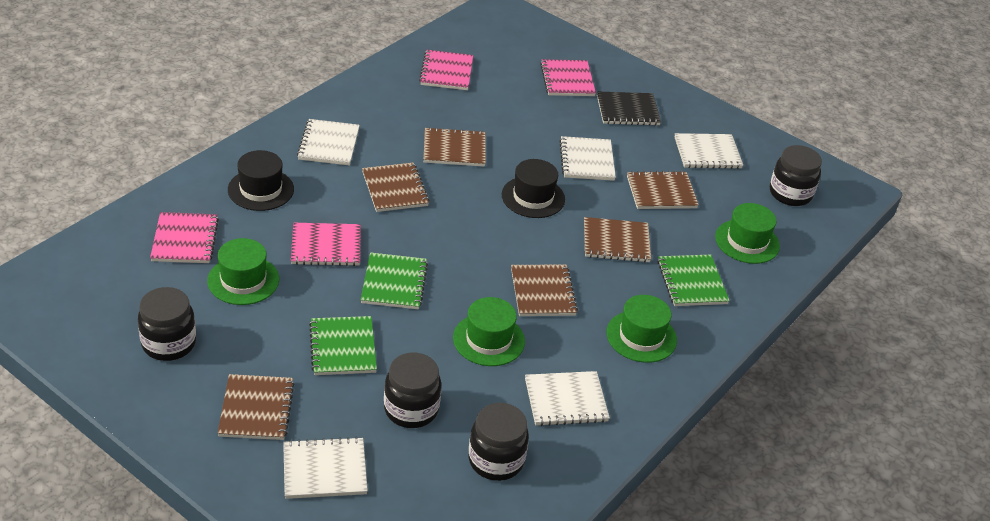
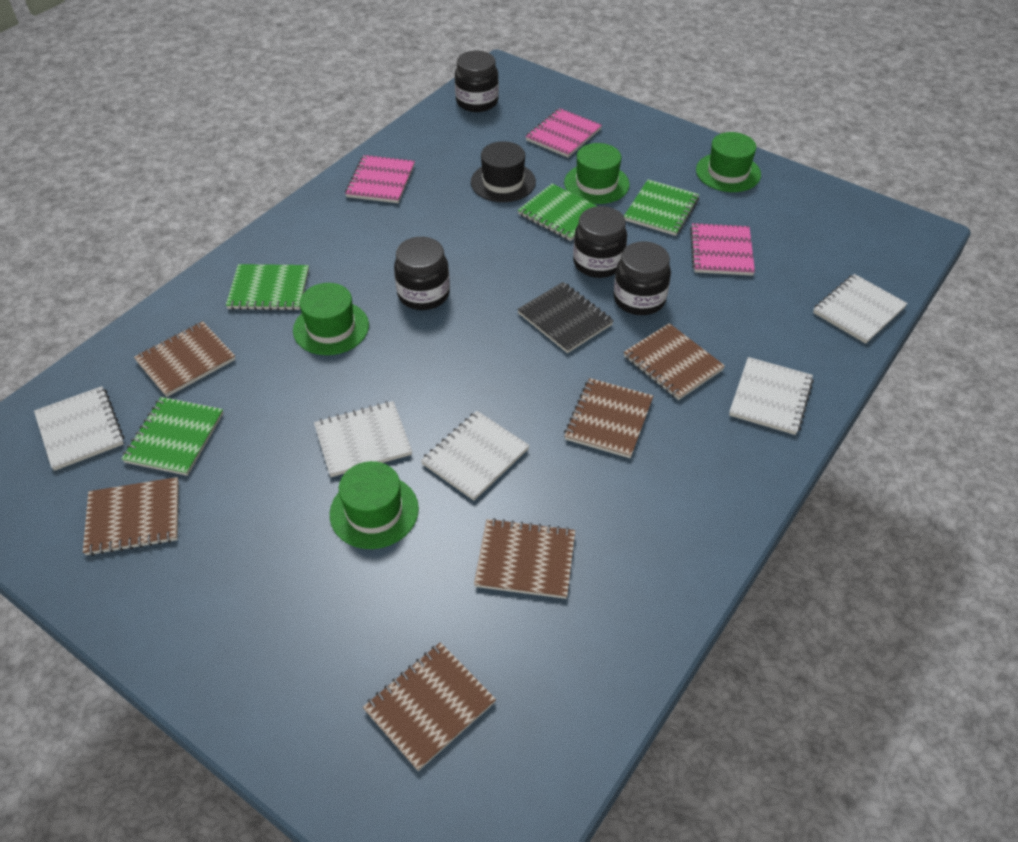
black hat: [228,150,294,211] [502,159,565,218] = 2 -> [471,141,536,202] = 1
green notebook: [309,316,377,375] [361,252,428,309] [657,255,730,306] = 3 -> [122,397,223,476] [226,264,309,311] [518,184,597,241] [624,179,699,236] = 4
pink notebook: [150,212,219,263] [291,223,361,266] [419,50,473,90] [540,59,596,96] = 4 -> [345,155,415,203] [525,108,602,157] [690,223,755,276] = 3

